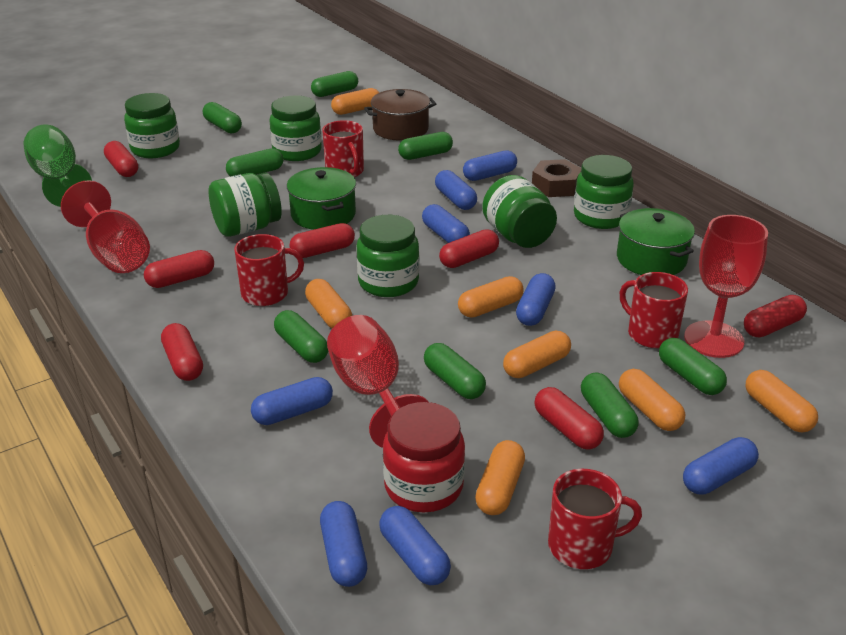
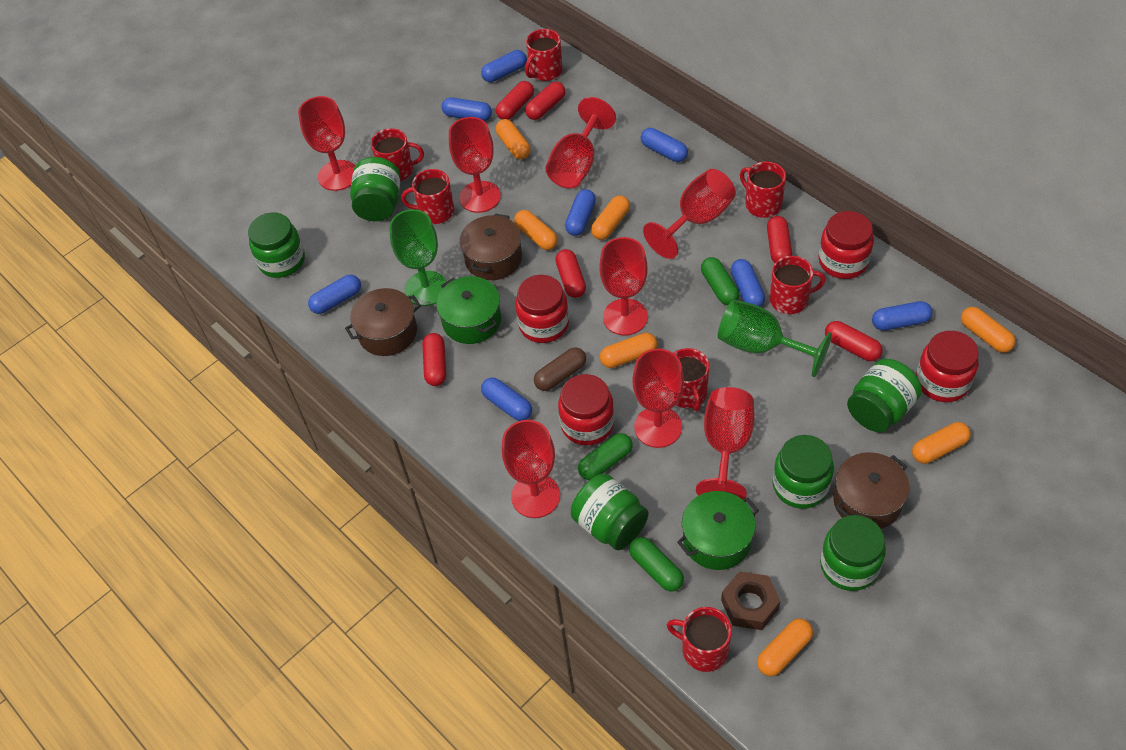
brown capsule: none = 0 -> [534,347,586,391] = 1
brown pot: [364,89,436,141] = 1 -> [345,288,421,356] [460,213,522,280] [833,452,909,529] = 3
green capsule: [203,102,242,134] [226,148,283,177] [274,310,328,363] [311,71,358,97] [398,132,453,160] [424,343,486,399] [581,372,639,438] [659,338,727,395] = 8 -> [578,433,633,480] [629,537,684,591] [701,257,739,305] = 3
green goblet: [24,125,92,207] = 1 -> [389,209,447,306] [718,299,832,377] = 2
red capsule: [104,141,138,177] [144,250,214,288] [161,323,203,381] [289,223,355,258] [439,229,499,268] [535,387,604,450] [744,295,807,337] = 7 -> [422,333,446,386] [496,81,534,120] [525,82,566,120] [555,249,586,298] [767,216,792,263] [825,321,882,361] = 6
red goblet: [61,181,150,273] [327,315,429,448] [684,215,768,358] = 3 -> [298,96,355,191] [449,117,501,213] [502,420,560,518] [545,97,616,188] [600,237,648,335] [633,349,684,448] [643,169,736,259] [696,387,755,500] = 8
red jar: [383,402,465,512] = 1 -> [515,275,569,343] [558,374,614,446] [818,211,874,279] [916,331,979,402] = 4
red mug: [234,234,304,306] [322,120,364,177] [548,469,642,569] [620,272,688,348] = 4 -> [371,128,424,181] [401,169,454,224] [525,29,562,81] [667,607,732,672] [674,348,709,411] [740,162,786,218] [769,256,826,314] = 7

